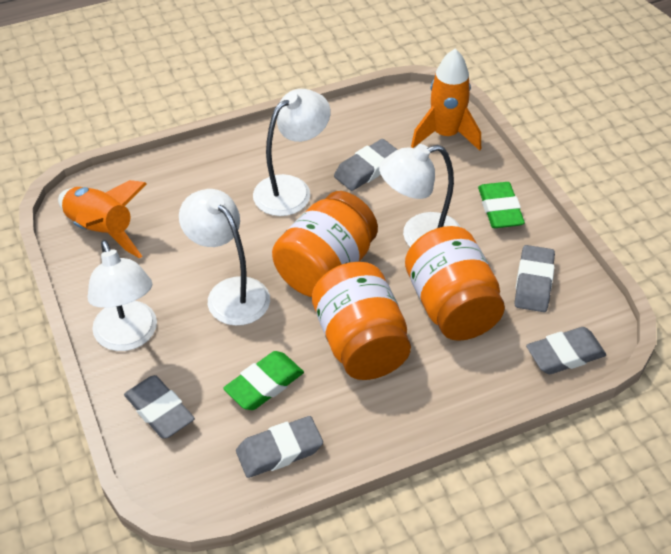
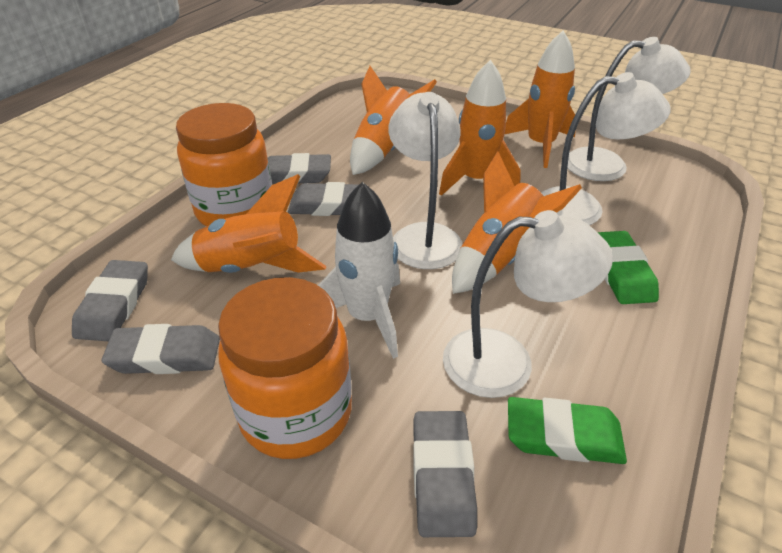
orange jar: [272,191,378,297] [312,262,411,380] [405,226,505,341] = 3 -> [176,103,272,227] [218,277,352,459] = 2
orange rocket: [58,180,147,258] [411,49,481,151] = 2 -> [171,174,326,273] [350,66,437,175] [439,60,521,196] [452,152,582,294] [505,31,576,168] = 5
white rocket: none = 0 -> [318,182,400,359] = 1

